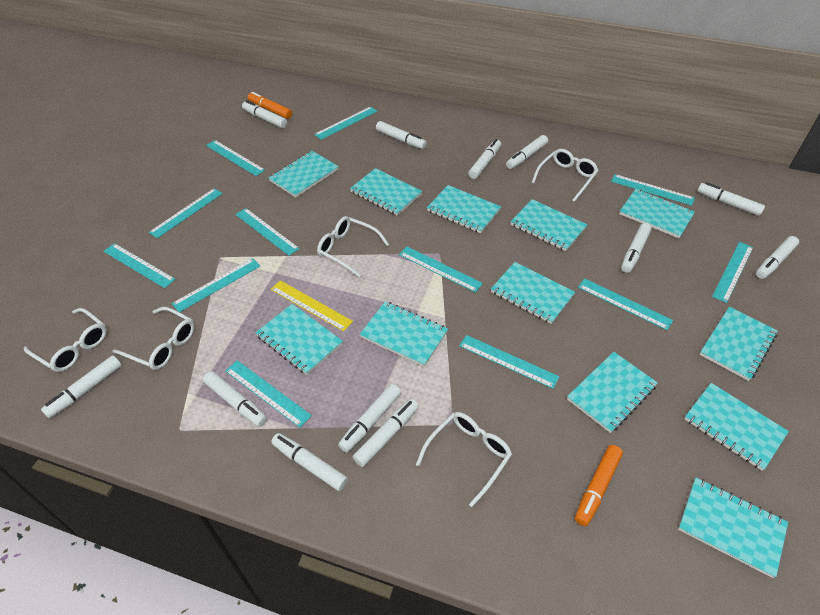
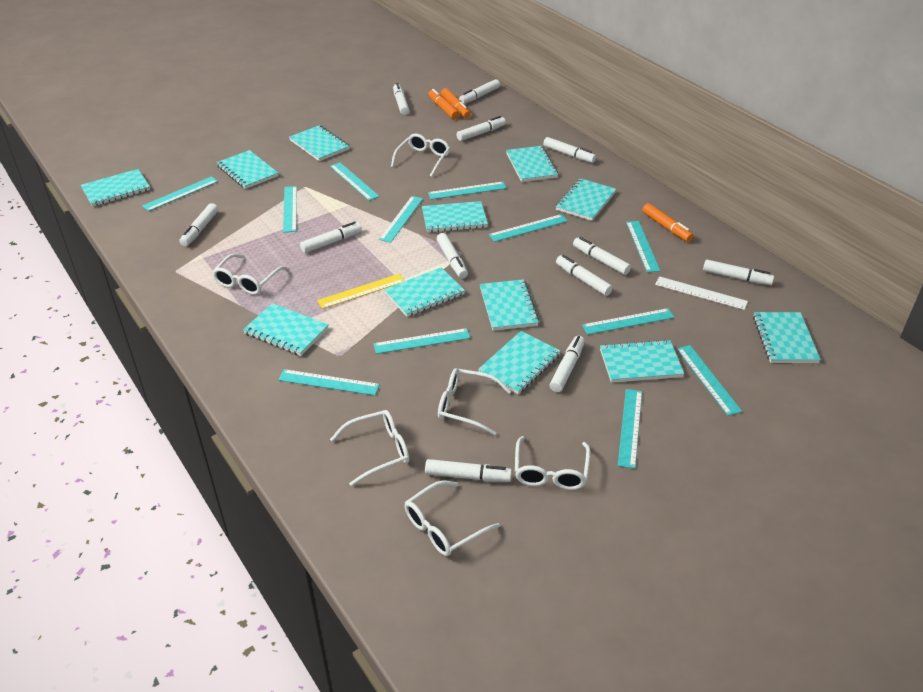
orange marker: [248,92,292,119] [575,445,623,526] = 2 -> [428,89,459,119] [441,88,471,118] [642,203,693,242] = 3
white glasses: [24,308,107,372] [113,307,195,370] [317,216,389,278] [416,412,512,507] [532,149,599,202] = 5 -> [212,254,287,295] [330,410,409,486] [391,134,450,177] [405,480,500,556] [438,368,511,435] [515,436,591,490] = 6
white ruler: none = 0 -> [655,276,748,310] = 1

